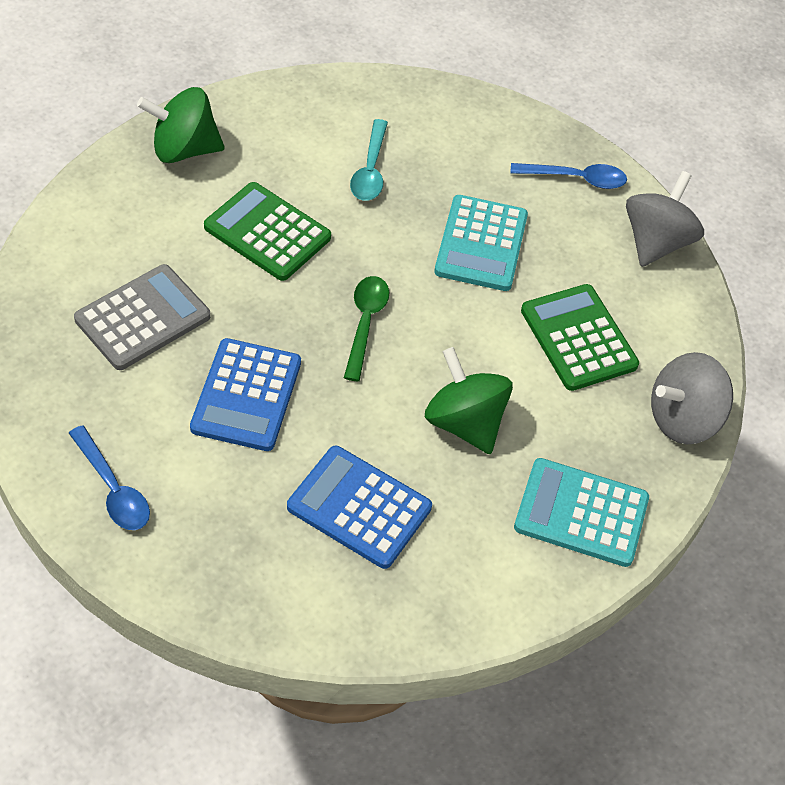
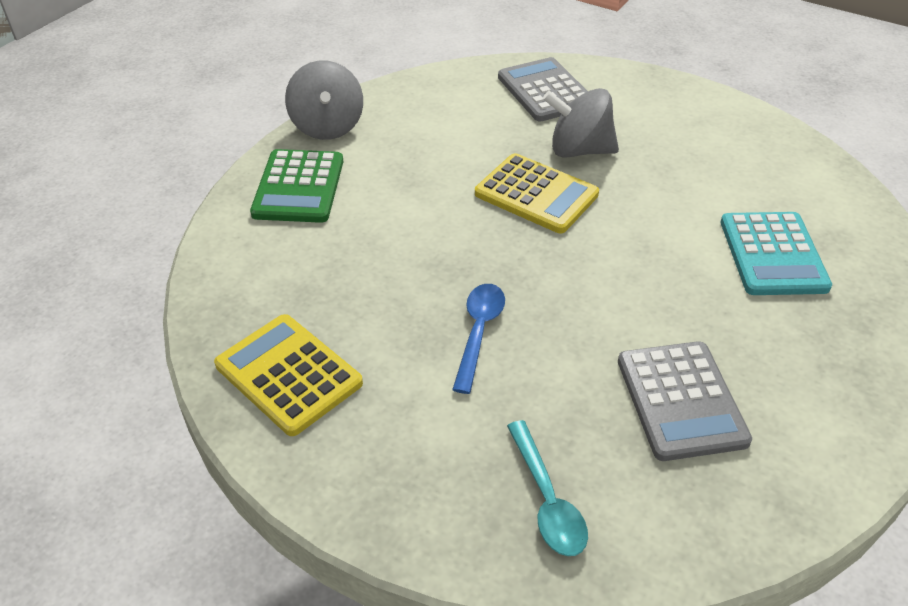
blue calculator: [190,338,301,451] [287,446,432,569] = 2 -> none = 0
blue spoon: [69,425,150,530] [510,163,627,189] = 2 -> [452,284,505,394] = 1
green calculator: [204,182,331,281] [521,284,639,391] = 2 -> [250,149,343,223] = 1
green spinning top: [137,87,225,163] [425,347,513,454] = 2 -> none = 0
green spoon: [344,276,389,381] = 1 -> none = 0
grey calculator: [74,264,210,370] = 1 -> [498,57,588,122] [618,341,752,461] = 2
turquoise calculator: [434,195,528,291] [514,458,649,567] = 2 -> [721,212,832,295] = 1
yellow calculator: none = 0 -> [214,314,363,436] [475,153,599,233] = 2

